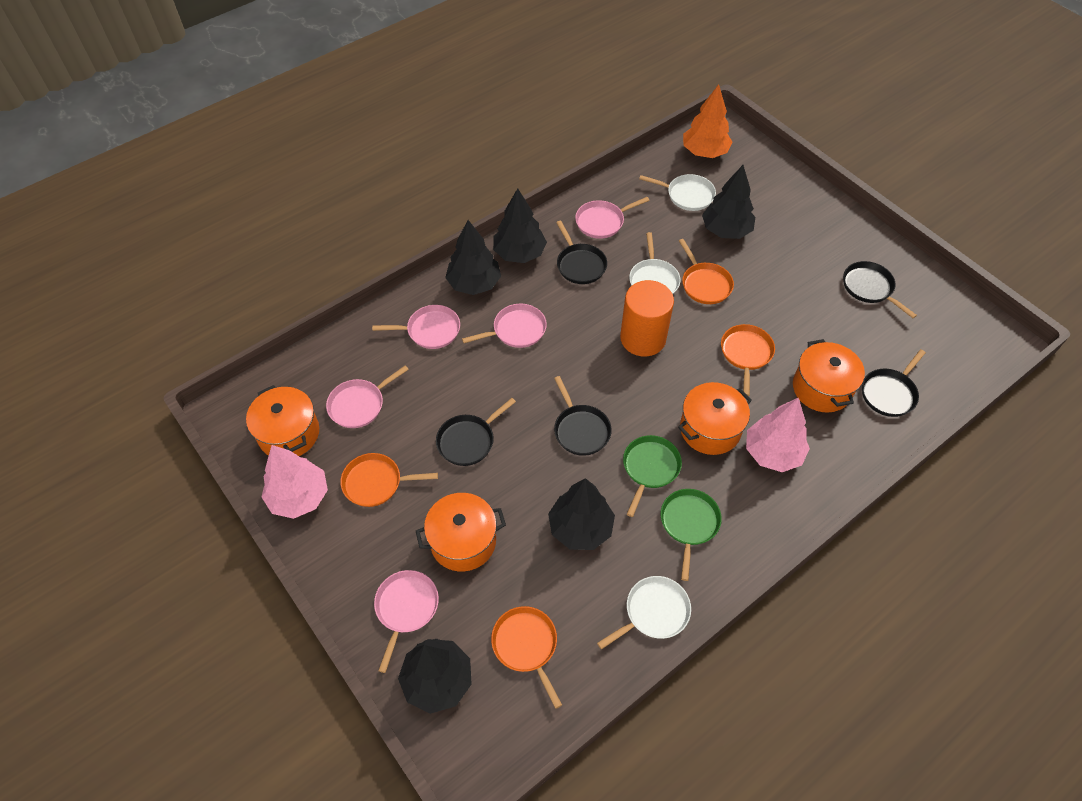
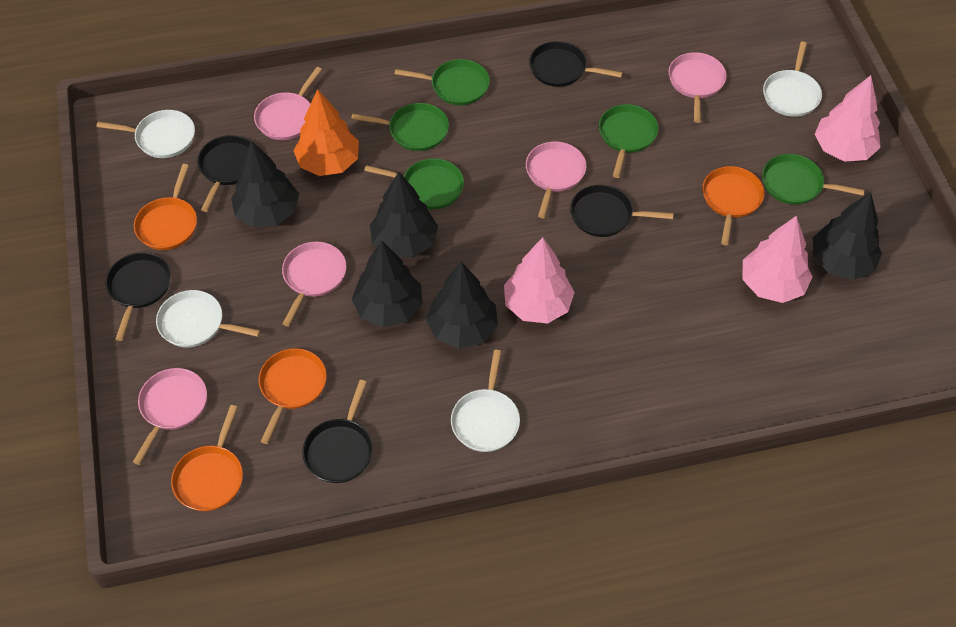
green pan: [623,435,682,517] [661,489,722,581] = 2 -> [351,103,449,151] [364,158,464,209] [395,59,490,105] [599,104,659,178] [762,154,865,205] = 5
orange cylinder: [620,280,674,357] = 1 -> none = 0
orange pot: [246,385,319,456] [416,493,506,571] [678,382,752,455] [793,339,865,413] = 4 -> none = 0
pink tree: [261,445,328,519] [746,397,810,472] = 2 -> [504,237,575,323] [742,216,813,303] [815,75,881,162] = 3
white pan: [597,576,691,649] [629,232,681,294] [639,174,716,211] = 3 -> [96,110,195,158] [156,290,260,347] [451,350,520,452] [763,41,822,117] = 4

